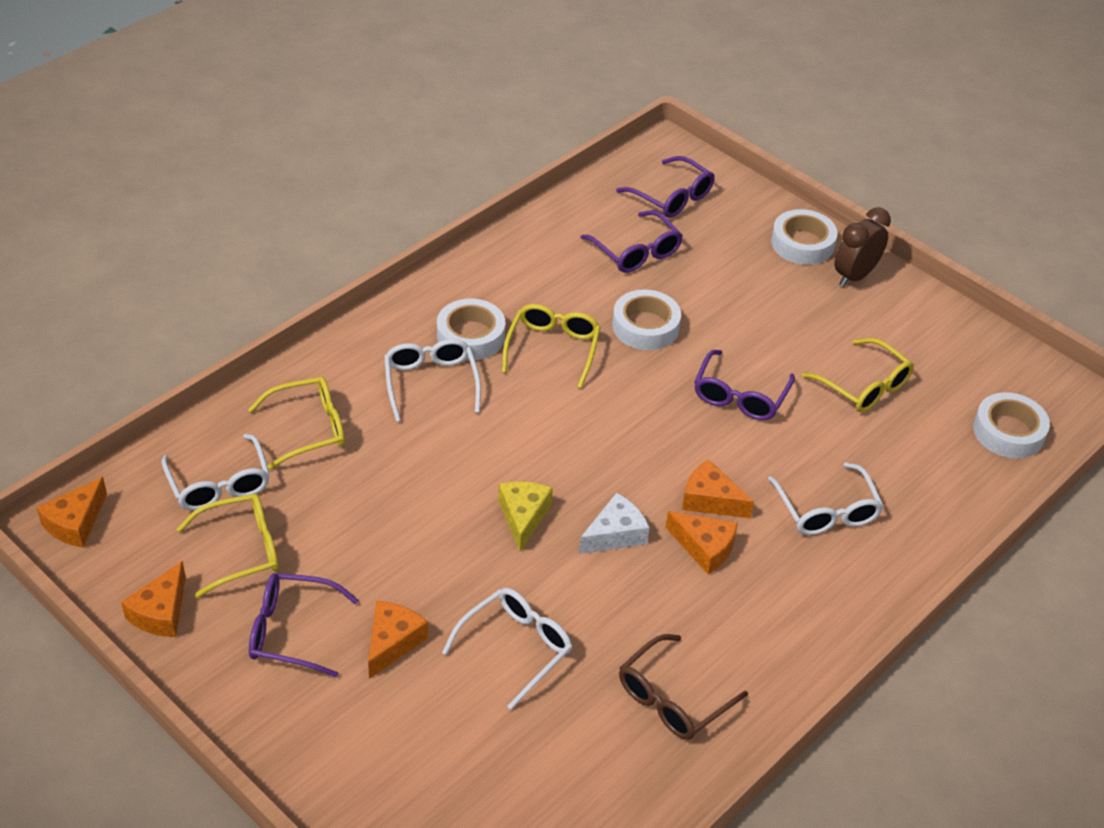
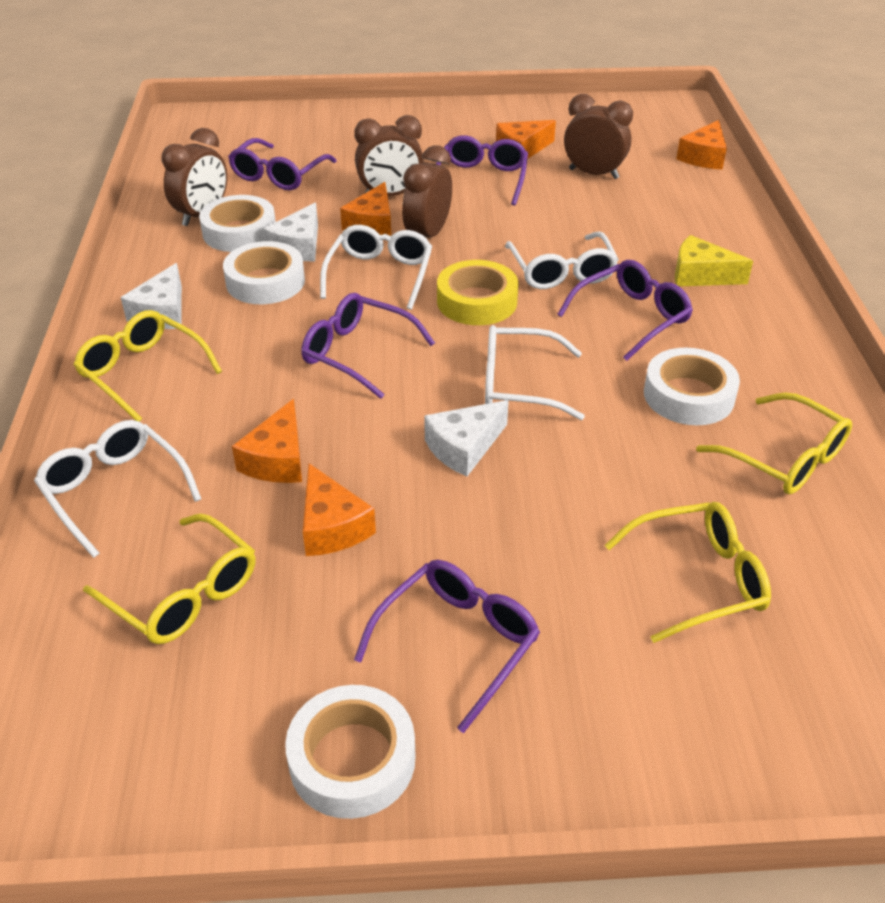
brown clock: [835,207,891,287] = 1 -> [162,128,227,226] [354,115,424,196] [402,145,452,238] [564,94,633,179] = 4
brown glasses: [619,634,748,740] = 1 -> none = 0
purple glasses: [249,573,359,677] [580,210,683,273] [616,156,715,218] [694,350,795,420] = 4 -> [228,138,337,190] [301,293,435,399] [354,560,540,733] [436,135,528,206] [557,260,693,361] = 5
white cheese: [579,493,650,554] = 1 -> [121,263,182,329] [264,203,318,261] [424,400,509,476] = 3
yellow tape: none = 0 -> [437,260,518,325] = 1

